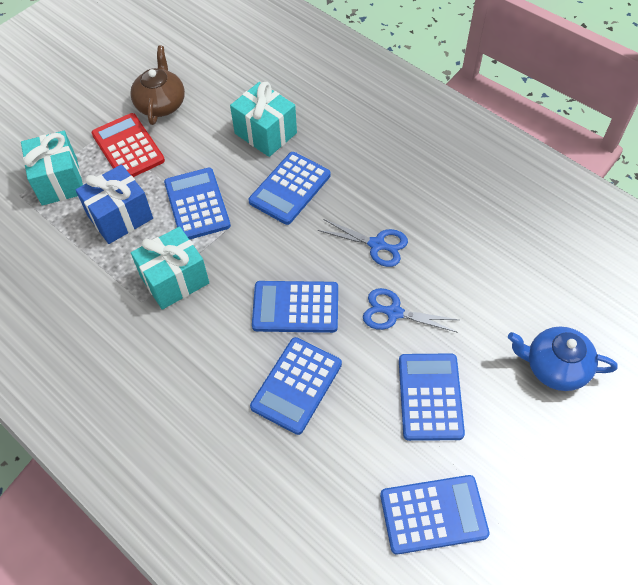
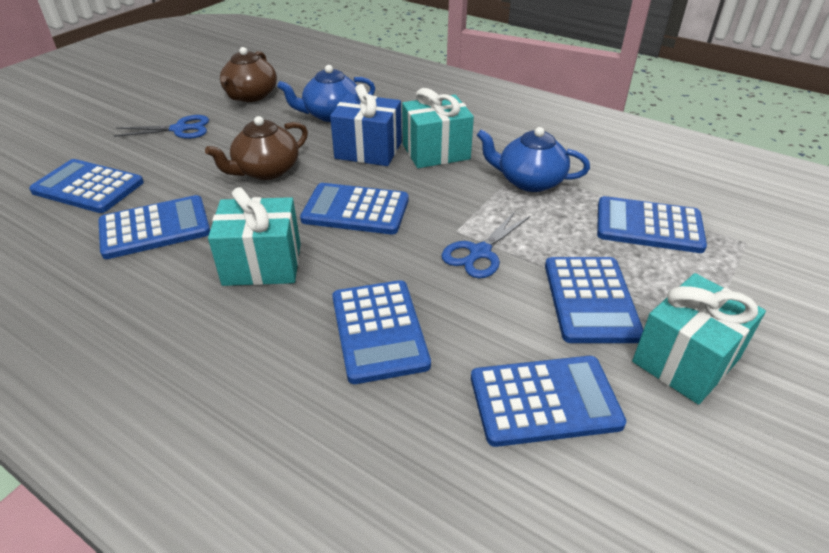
blue calculator: [164,168,231,240] [249,152,331,225] [250,337,342,435] [252,281,338,333] [380,475,490,555] [399,353,465,441] = 6 -> [29,159,144,213] [99,195,210,259] [300,183,409,234] [332,280,431,384] [471,356,626,447] [545,257,643,343] [597,196,707,253] = 7
blue teapot: [508,326,618,391] = 1 -> [277,65,375,122] [477,127,590,192] = 2
brown teapot: [130,46,185,125] = 1 -> [205,116,308,180] [220,47,277,102] = 2
red calculator: [91,113,165,177] = 1 -> none = 0

